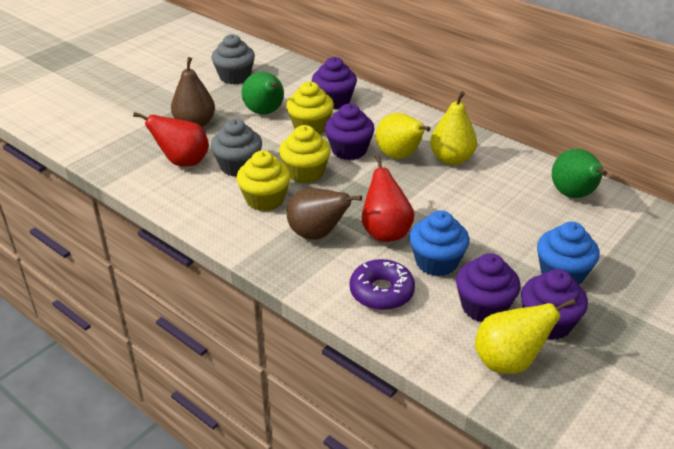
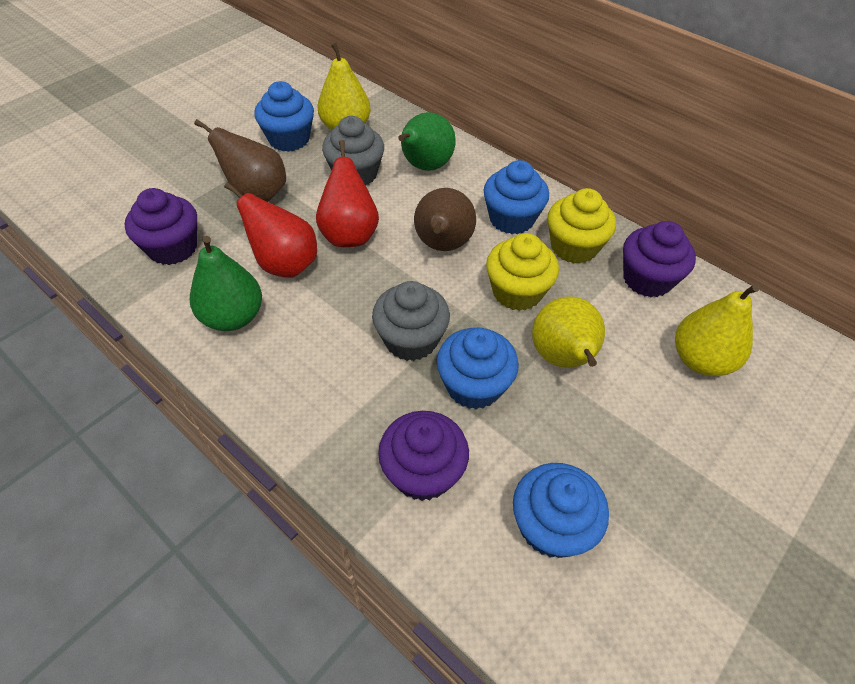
blue cupcake: [409,210,470,277] [537,222,600,285] = 2 -> [254,81,314,152] [437,328,519,409] [483,160,549,234] [513,463,609,558] = 4
purple cupcake: [312,57,357,109] [325,104,374,160] [456,253,521,322] [521,269,588,340] = 4 -> [125,188,197,265] [378,411,469,501] [623,221,696,297] = 3
purple donut: [350,259,415,310] = 1 -> none = 0
yellow cupcake: [236,151,291,211] [279,125,331,183] [286,82,334,134] = 3 -> [486,233,559,311] [548,188,616,264] = 2

